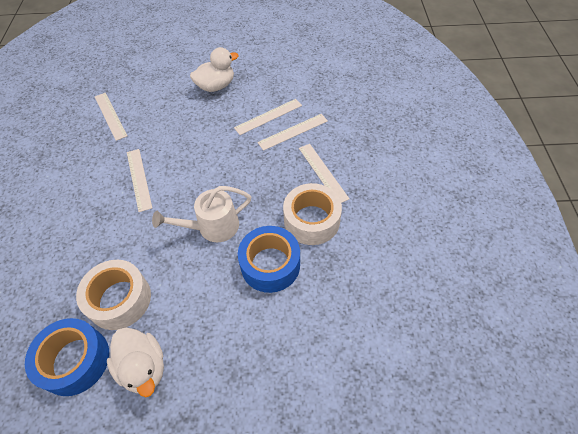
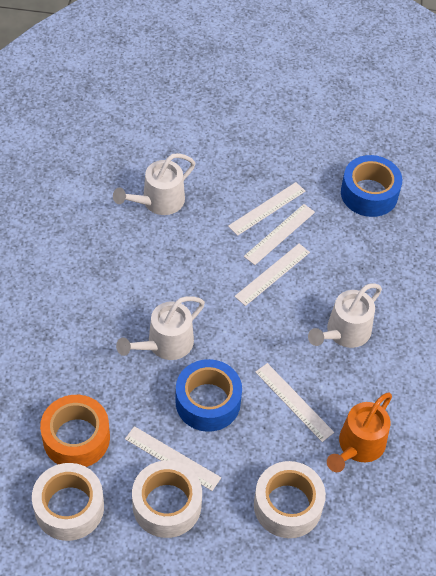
orange tape: none = 0 -> [40,395,110,467] = 1
orange watering can: none = 0 -> [327,393,392,472] = 1
white duck: [107,327,164,397] [190,47,239,92] = 2 -> none = 0
white tape: [76,260,151,330] [283,183,342,245] = 2 -> [32,463,104,541] [132,460,202,538] [254,461,326,538] = 3
white watering can: [152,186,251,242] = 1 -> [113,153,195,215] [116,296,205,360] [308,284,382,348] = 3

